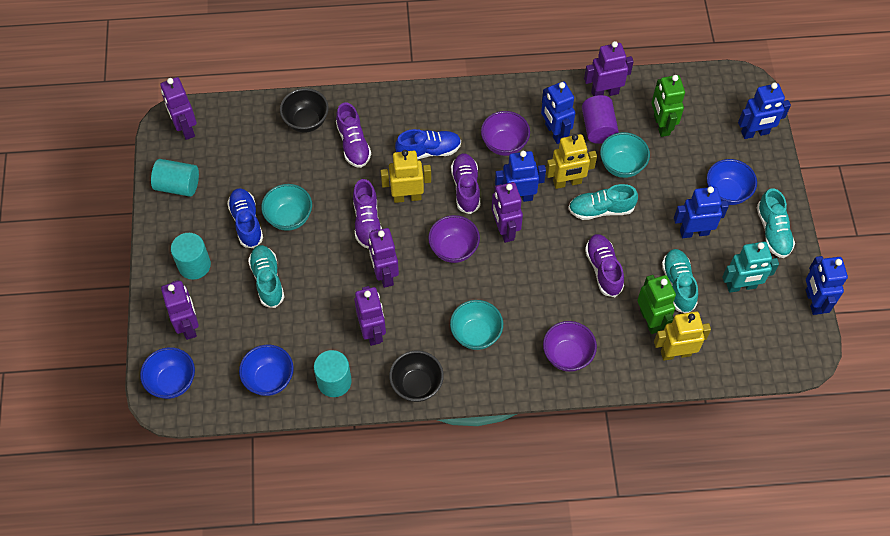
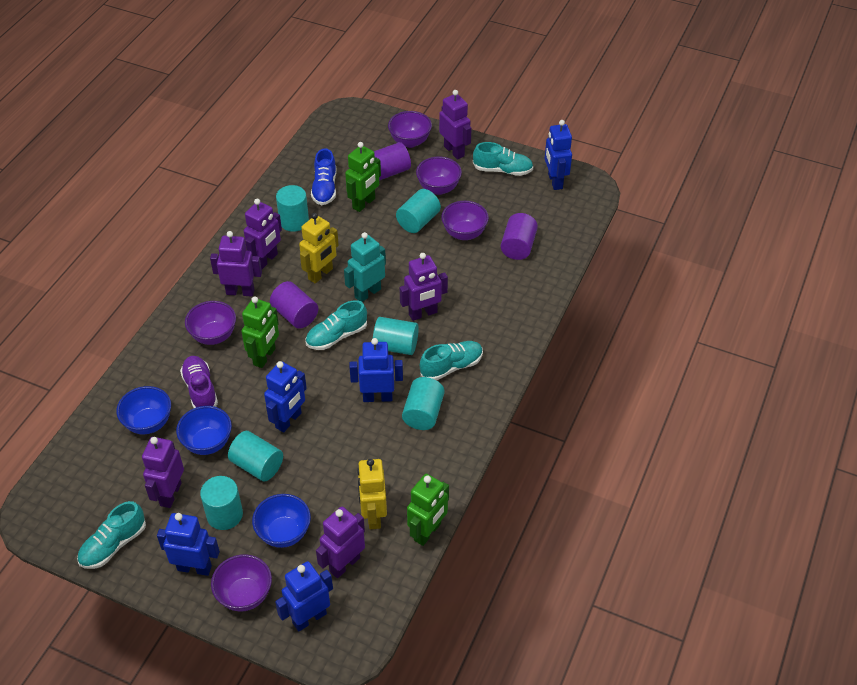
black bowl: [280,88,329,133] [389,350,444,402] = 2 -> none = 0
blue shoe: [227,188,263,248] [395,129,461,160] = 2 -> [311,148,336,205] = 1
green robot: [637,275,676,334] [651,75,685,137] = 2 -> [241,296,279,368] [345,142,381,212] [407,474,449,546] = 3
purple bowl: [428,215,480,263] [481,111,530,156] [543,321,597,372] = 3 -> [185,301,236,345] [211,554,272,612] [388,111,432,148] [416,157,462,195] [441,201,489,240] = 5
purple cylinder: [582,95,619,144] = 1 -> [270,281,318,329] [374,142,411,180] [501,213,538,260] = 3
purple shoe: [336,102,371,168] [353,179,382,249] [451,153,480,214] [585,234,624,297] = 4 -> [180,356,218,408] = 1
turquoise bowl: [261,184,312,231] [450,300,503,350] [600,132,650,178] = 3 -> none = 0
turquoise cylinder: [151,159,199,197] [171,233,211,280] [314,350,352,397] = 3 -> [200,476,243,530] [228,431,283,481] [276,185,309,232] [373,317,419,355] [396,189,441,233] [402,377,445,430] = 6
yellow robot: [381,150,431,203] [546,134,597,189] [654,312,711,361] = 3 -> [299,213,339,283] [357,459,387,529] = 2

